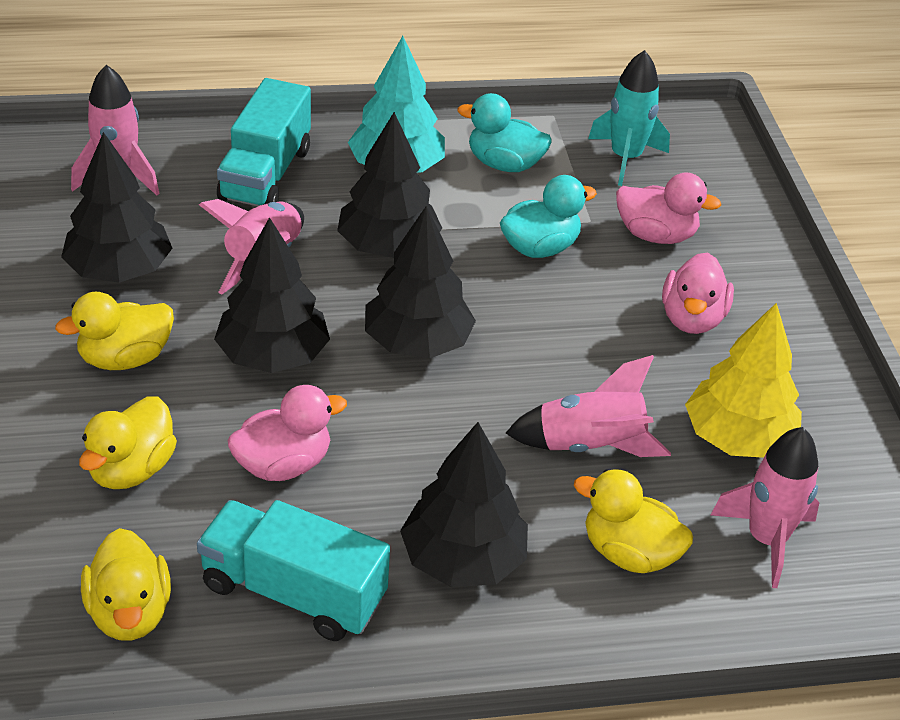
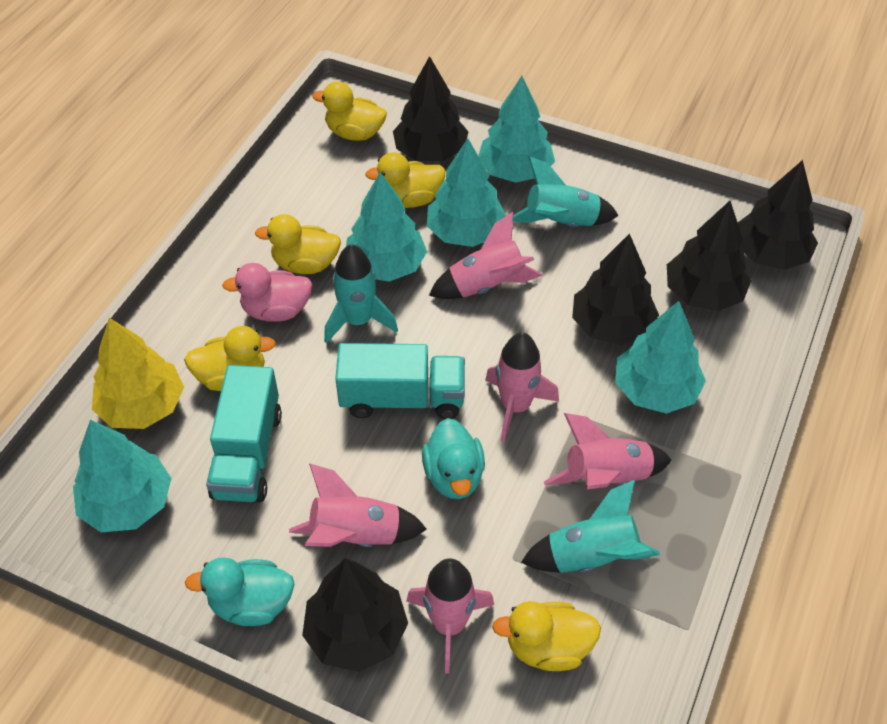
pink duck: [228,385,347,481] [616,172,721,244] [662,252,734,334] = 3 -> [222,263,312,322] = 1
pink rocket: [71,65,160,195] [199,199,304,294] [506,355,671,457] [711,427,820,588] = 4 -> [289,463,427,547] [406,558,494,673] [429,212,543,299] [485,332,559,442] [544,413,671,489] = 5
turquoise rocket: [588,50,670,186] = 1 -> [324,244,398,344] [513,156,619,227] [521,480,660,573] = 3
turquoise tree: [348,36,445,173] = 1 -> [73,420,171,532] [346,172,427,282] [427,138,506,247] [478,76,555,183] [615,301,706,414] = 5
yellow duck: [55,292,174,370] [79,396,177,489] [81,528,171,641] [574,469,693,573] = 4 -> [184,326,276,391] [255,214,341,274] [312,81,387,141] [365,152,446,208] [492,601,601,671] = 5

